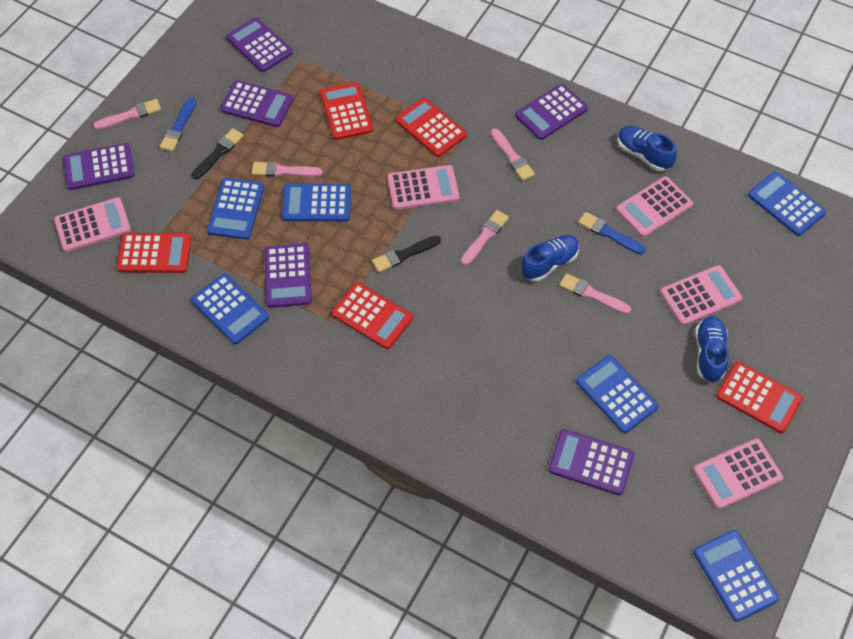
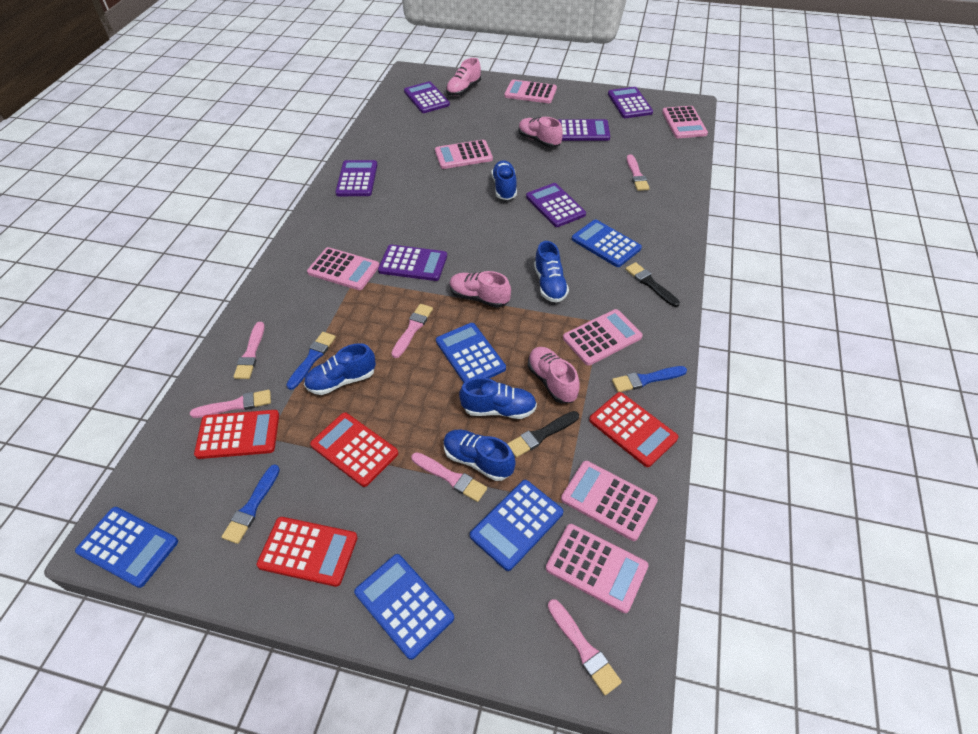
blue brush: [159,98,196,152] [578,212,646,255] = 2 -> [222,464,280,544] [286,332,336,390] [612,366,687,392] = 3
blue calculator: [191,274,269,344] [207,178,264,240] [282,184,351,222] [576,355,658,433] [693,530,779,622] [748,171,826,236] = 6 -> [75,507,178,588] [354,554,454,660] [436,323,506,383] [470,480,563,571] [572,219,642,267] = 5
blue shoe: [521,235,579,282] [618,126,677,171] [695,316,729,383] = 3 -> [304,343,376,395] [443,430,515,481] [459,377,537,419] [491,160,517,200] [534,241,569,303] = 5
pink brush: [93,99,161,130] [252,161,323,177] [461,210,509,265] [491,128,535,181] [559,273,631,314] = 5 -> [190,390,271,418] [233,322,265,379] [391,304,433,358] [411,452,487,502] [548,599,622,695] [627,154,650,191] = 6
pink calculator: [54,197,131,252] [387,165,459,210] [616,176,693,237] [660,265,743,326] [693,438,783,509] = 5 -> [307,247,379,290] [435,140,493,169] [504,80,557,103] [546,524,649,613] [561,461,658,541] [563,309,643,366] [662,106,708,138] = 7
pink shoe: none = 0 -> [446,58,481,96] [449,271,511,308] [519,117,563,147] [528,347,580,403] = 4
red calculator: [117,233,191,273] [320,82,373,140] [331,282,413,349] [395,98,467,157] [716,361,803,433] = 5 -> [194,410,279,459] [257,517,358,587] [310,412,398,487] [589,392,678,467] = 4

